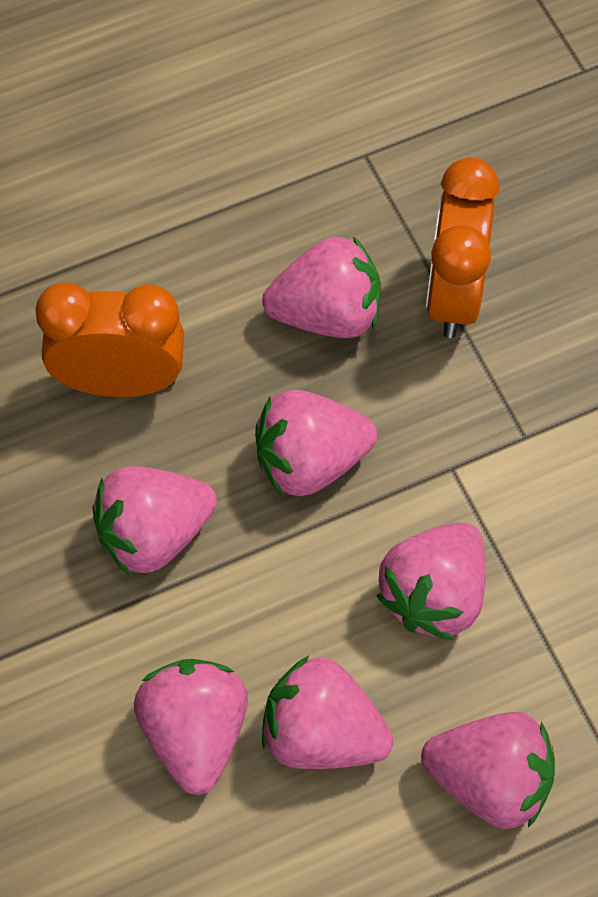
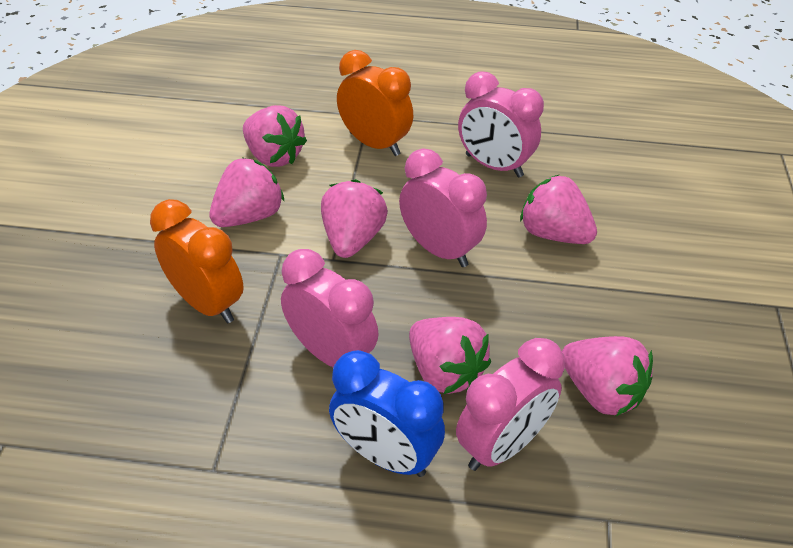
blue clock: none = 0 -> [329,350,445,477] = 1
pink clock: none = 0 -> [281,249,379,367] [399,149,487,267] [456,338,565,471] [458,71,544,177] = 4
pink strawberry: [92,466,217,576] [134,659,248,795] [255,390,377,496] [262,236,381,338] [262,656,393,769] [376,522,486,640] [421,712,555,829] = 7 -> [209,158,284,227] [243,105,307,167] [321,179,388,258] [409,317,491,394] [520,175,597,244] [562,336,653,416] = 6

